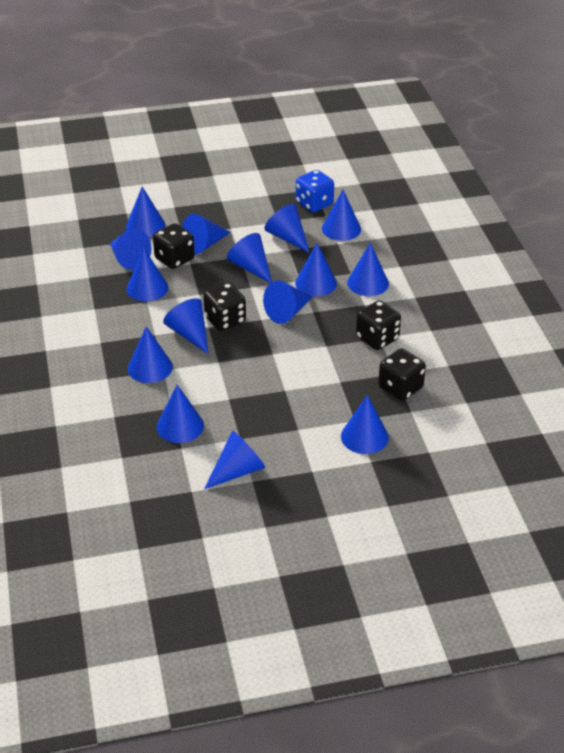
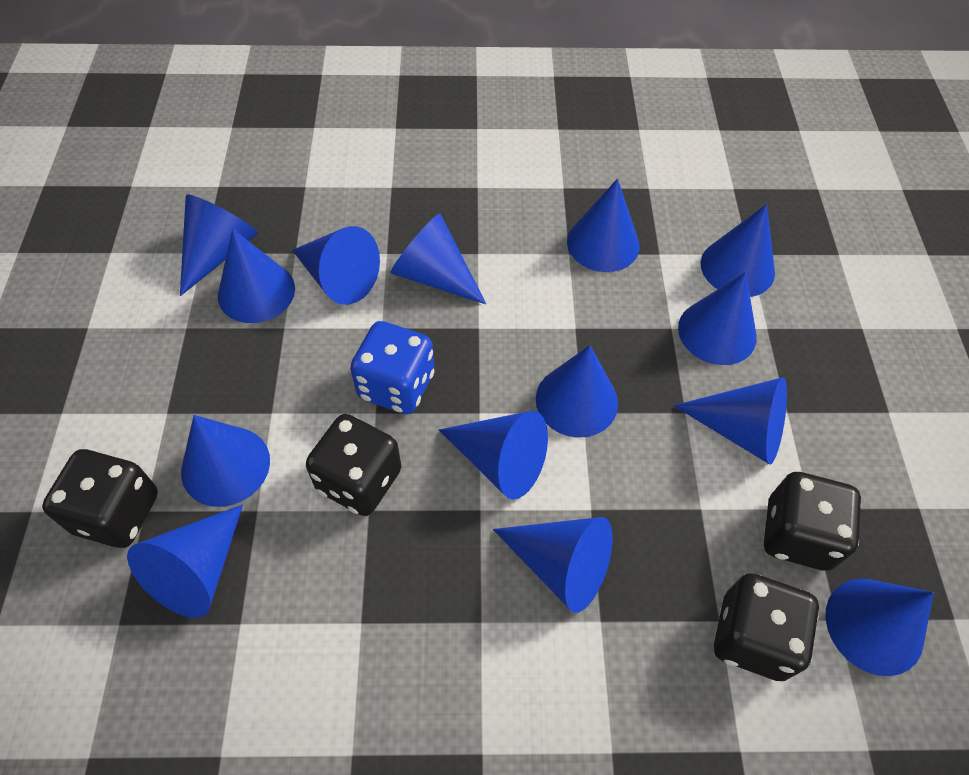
blue cone: [110,229,152,270] [126,186,165,237] [126,248,168,302] [128,326,173,383] [157,384,204,443] [163,298,209,354] [182,214,231,255] [204,431,265,489] [227,233,272,283] [263,281,313,324] [264,204,310,253] [295,243,337,296] [322,190,361,241] [341,395,389,454] [347,243,389,296] = 15 -> [127,504,243,618] [180,195,258,296] [181,415,270,507] [218,229,295,323] [292,226,380,305] [391,214,486,304] [439,411,548,499] [493,517,612,613] [536,345,618,438] [567,179,640,272] [674,377,787,465] [678,272,756,365] [701,204,775,297] [825,579,934,676] = 14

